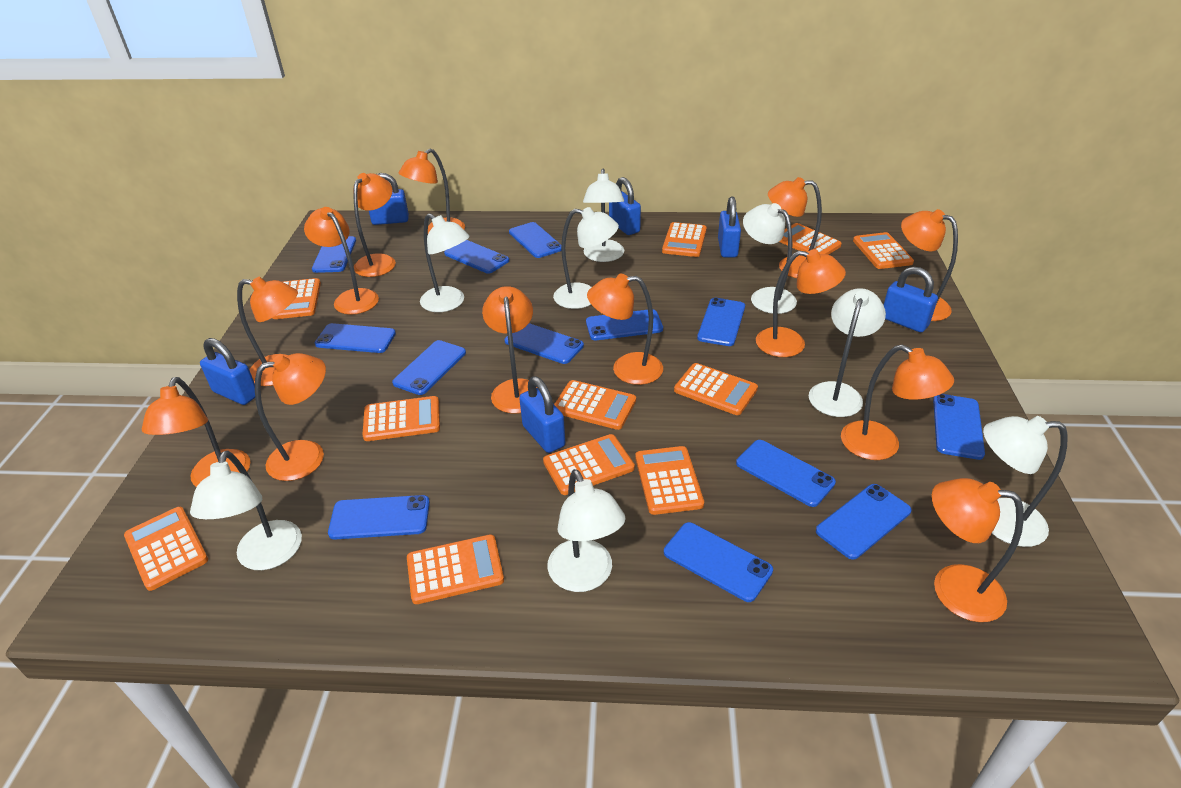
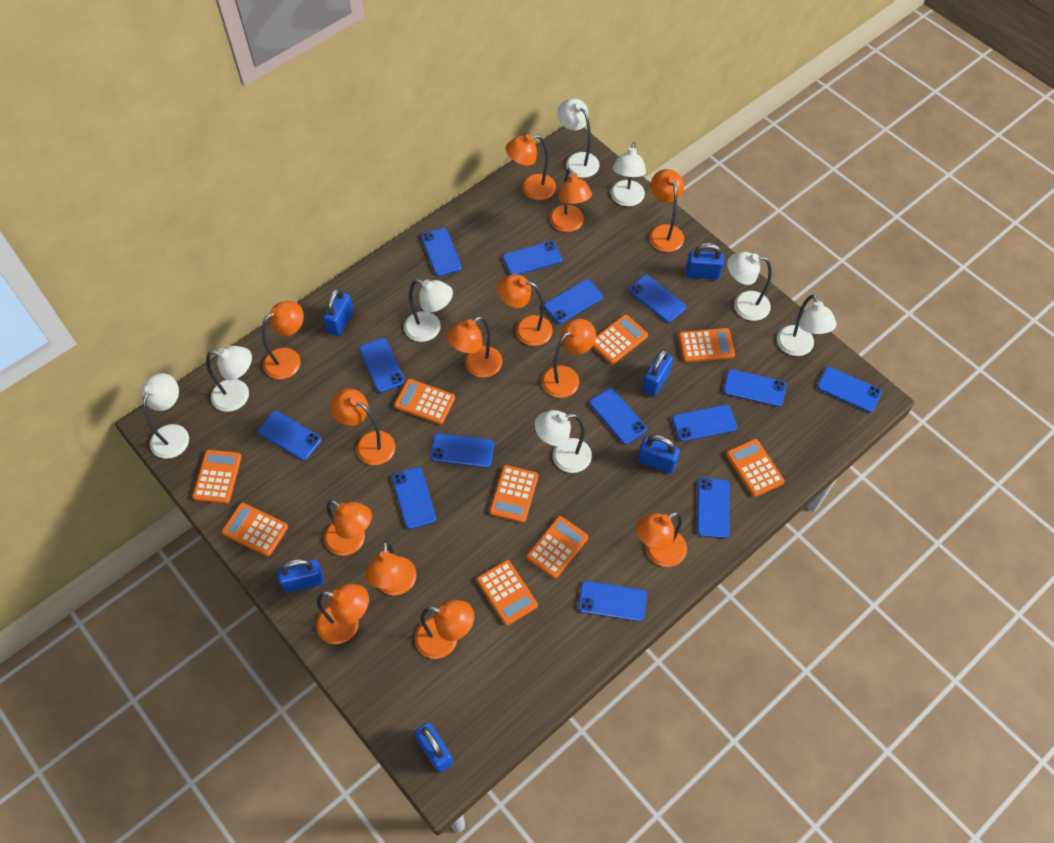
blue phone: [312,236,356,273] [315,323,396,353] [328,495,430,539] [392,340,466,395] [444,240,509,274] [505,323,584,364] [509,222,562,258] [586,309,663,340] [664,522,773,602] [697,298,745,346] [736,440,836,507] [816,484,912,560] [933,394,985,460] = 13 -> [258,411,322,460] [359,338,405,393] [392,467,436,529] [421,228,462,276] [430,433,494,468] [503,241,562,275] [544,279,603,324] [578,581,647,622] [589,388,647,444] [628,275,686,323] [672,405,737,442] [697,478,729,538] [723,369,786,407] [817,367,882,412] = 14
orange calculator: [124,507,208,591] [273,278,321,319] [362,396,440,441] [407,534,504,604] [543,434,635,495] [554,380,636,430] [635,446,704,515] [662,222,707,257] [674,363,758,415] [779,223,842,255] [853,232,914,269] = 11 -> [193,450,242,504] [222,503,288,556] [394,379,455,425] [477,560,538,626] [490,465,538,523] [526,516,588,579] [592,314,648,364] [678,328,735,362] [726,439,785,497] = 9

